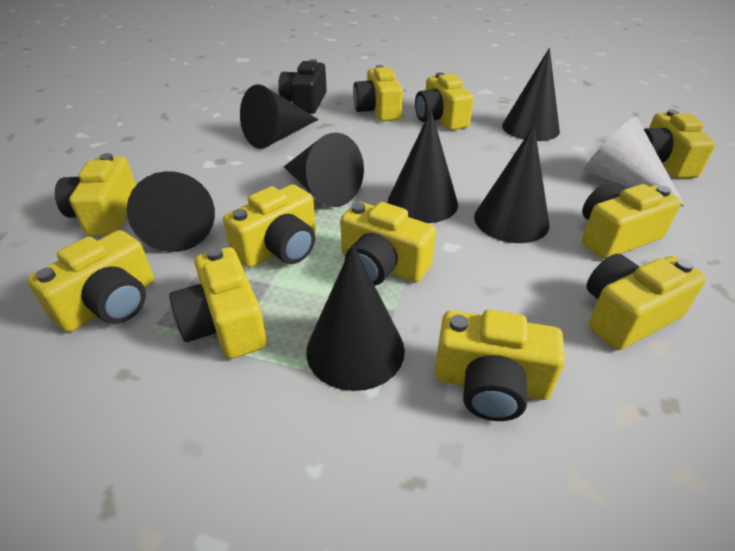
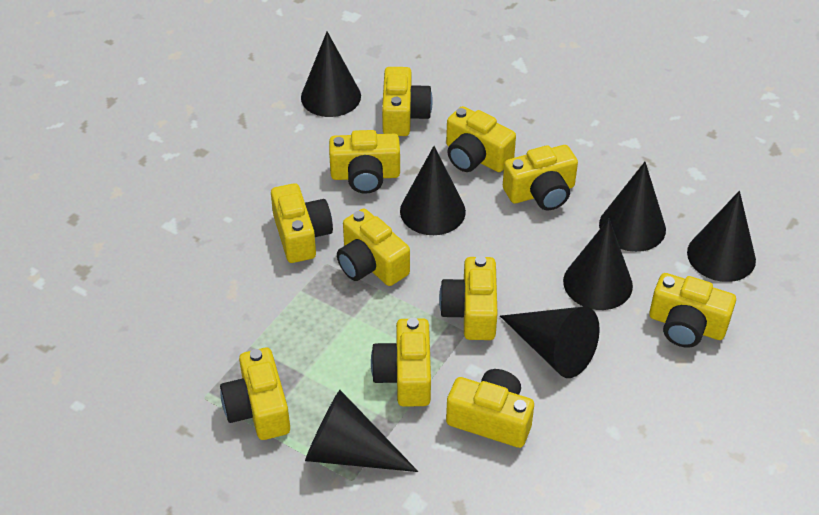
black camera: [278,59,327,114] = 1 -> none = 0
white cone: [584,116,685,207] = 1 -> none = 0

